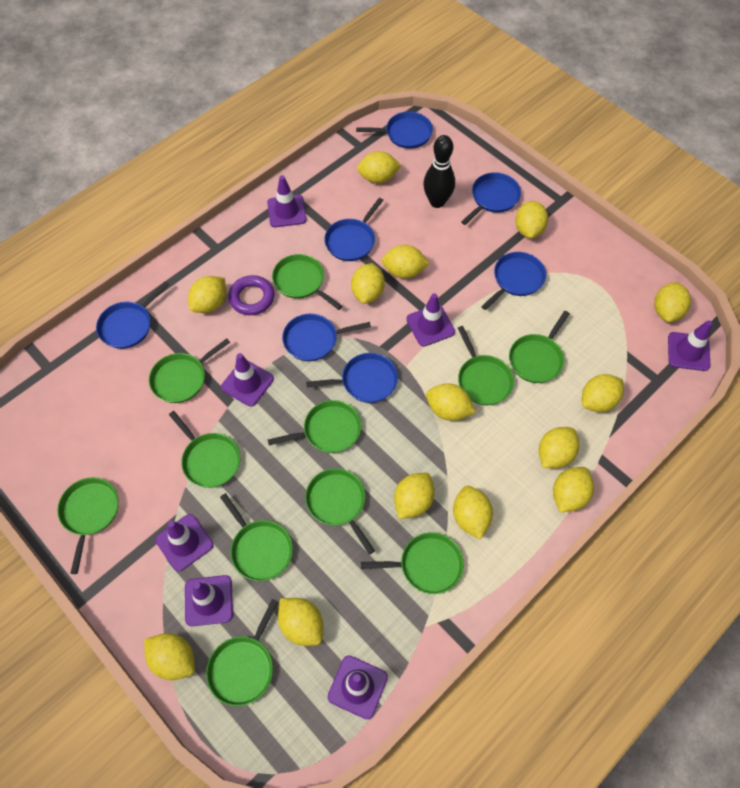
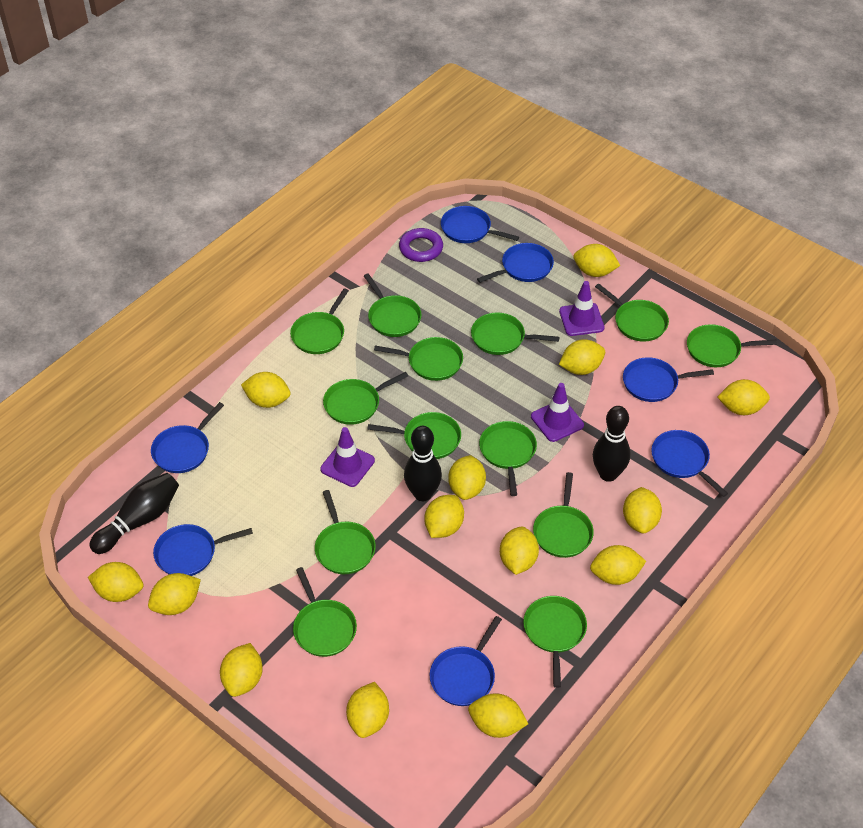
black bowling pin: [423,135,455,208] = 1 -> [89,473,179,554] [404,426,442,501] [593,406,630,482] = 3
green pan: [57,477,119,574] [149,338,230,403] [169,411,240,488] [206,599,278,706] [220,493,293,581] [268,400,361,453] [272,254,342,310] [305,468,375,555] [361,532,464,594] [458,326,514,405] [509,311,570,383] = 11 -> [290,288,349,354] [293,567,357,657] [315,490,376,574] [323,372,408,425] [364,274,422,337] [367,412,461,459] [374,337,463,381] [471,312,559,355] [479,421,537,496] [523,596,587,688] [533,472,594,558] [595,283,669,342] [687,324,777,367] = 13
purple traffic cone: [155,514,213,572] [185,575,233,626] [221,353,274,407] [267,175,306,227] [327,656,388,719] [406,293,455,347] [668,320,712,371] = 7 -> [320,427,375,487] [531,383,584,442] [559,281,605,336] = 3

